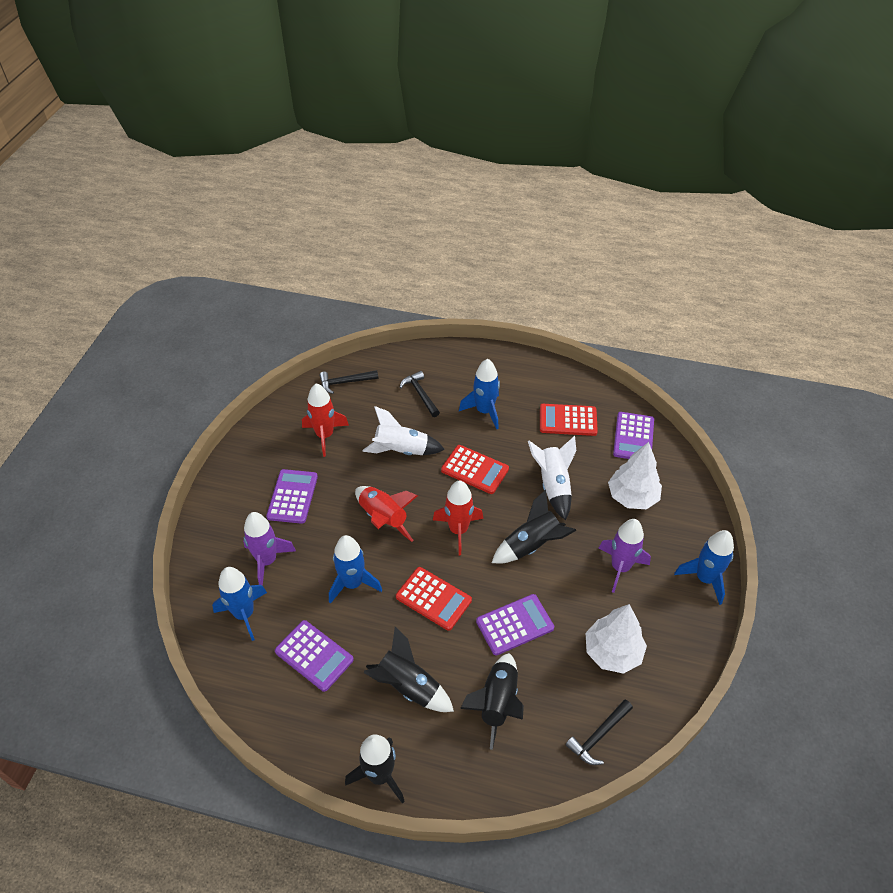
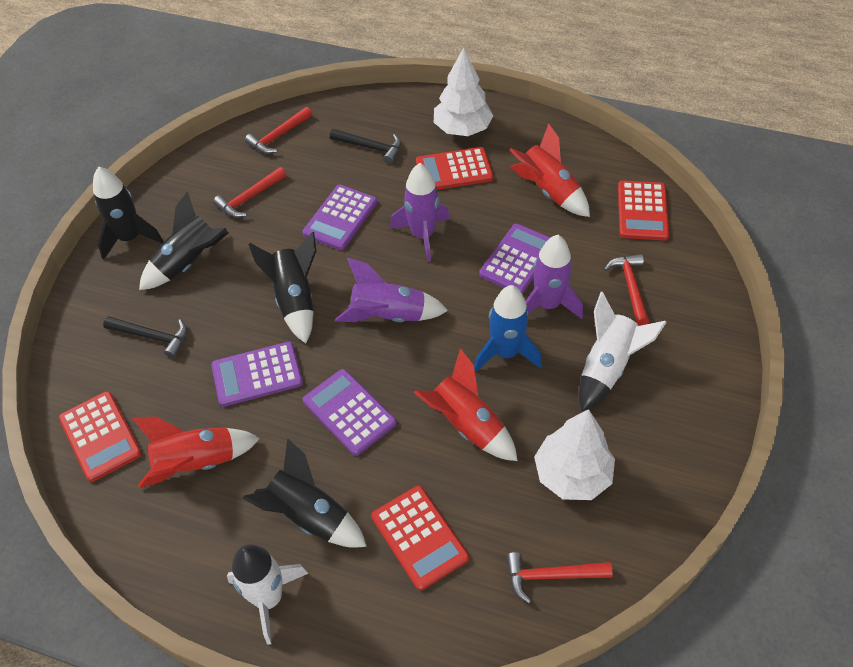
black hammer: [319,370,378,394] [399,371,440,417] [565,699,633,765] = 3 -> [103,316,187,358] [330,129,401,164] = 2
blue rocket: [212,567,267,641] [329,535,382,604] [459,359,500,430] [674,530,734,605] = 4 -> [474,285,542,373] = 1
purple rocket: [243,512,296,586] [598,519,651,593] = 2 -> [335,258,448,322] [390,163,450,262] [526,235,583,319] = 3
red calculator: [396,567,472,631] [441,445,509,494] [540,404,598,436] = 3 -> [59,391,142,482] [371,486,469,591] [416,147,493,190] [618,180,669,241] = 4
red hammer: none = 0 -> [213,167,286,218] [245,107,312,154] [506,552,613,603] [604,254,649,326] = 4

